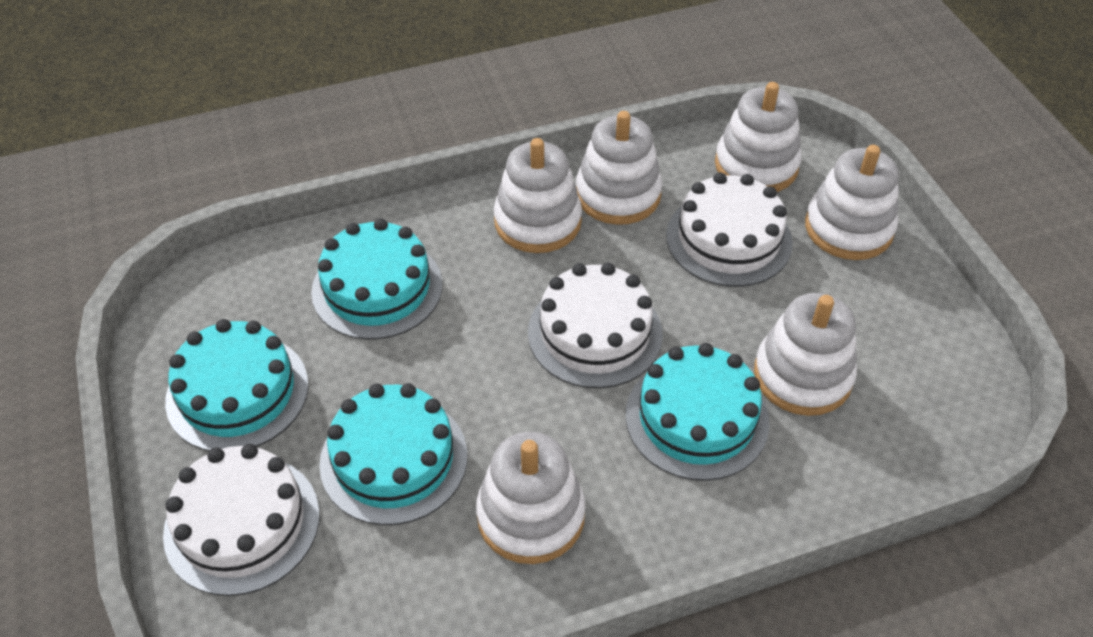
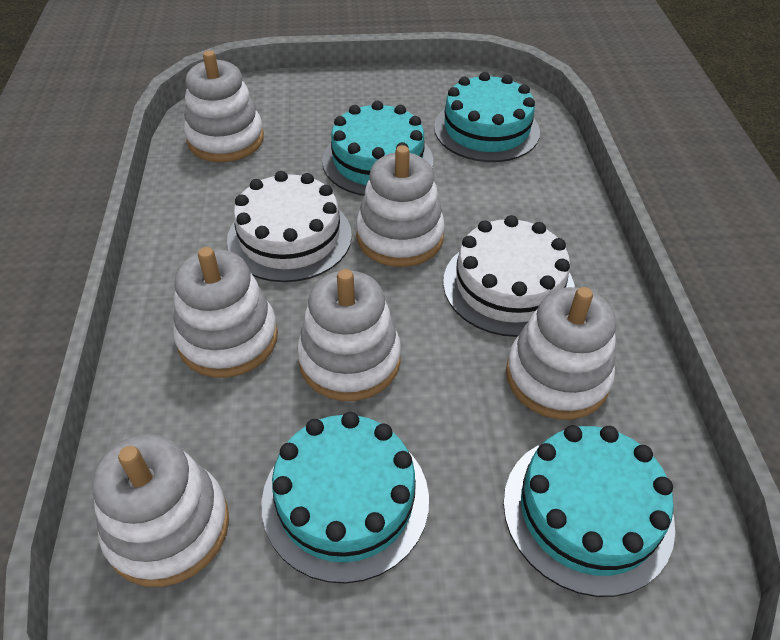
white cake: [163,444,320,596] [528,263,663,388] [666,172,793,287] = 3 -> [227,171,352,282] [443,215,575,337] = 2

